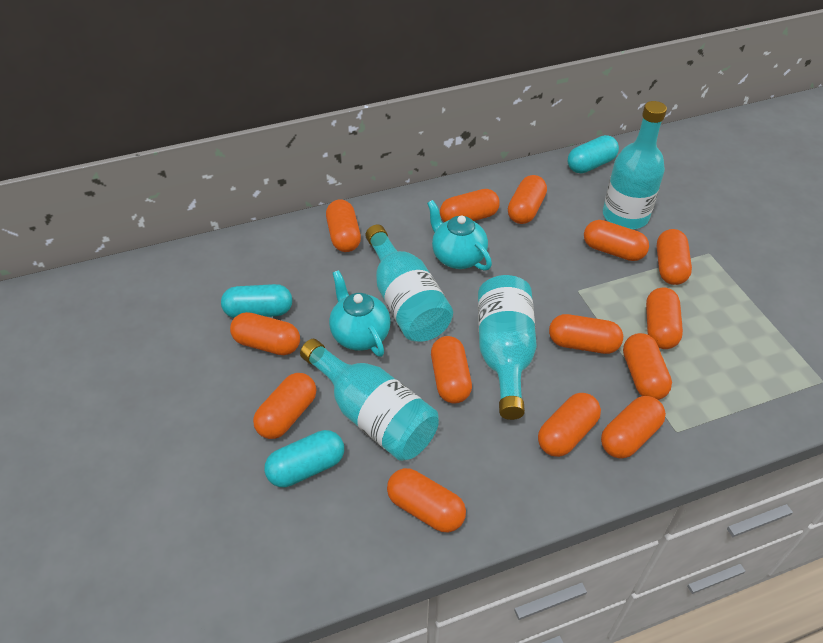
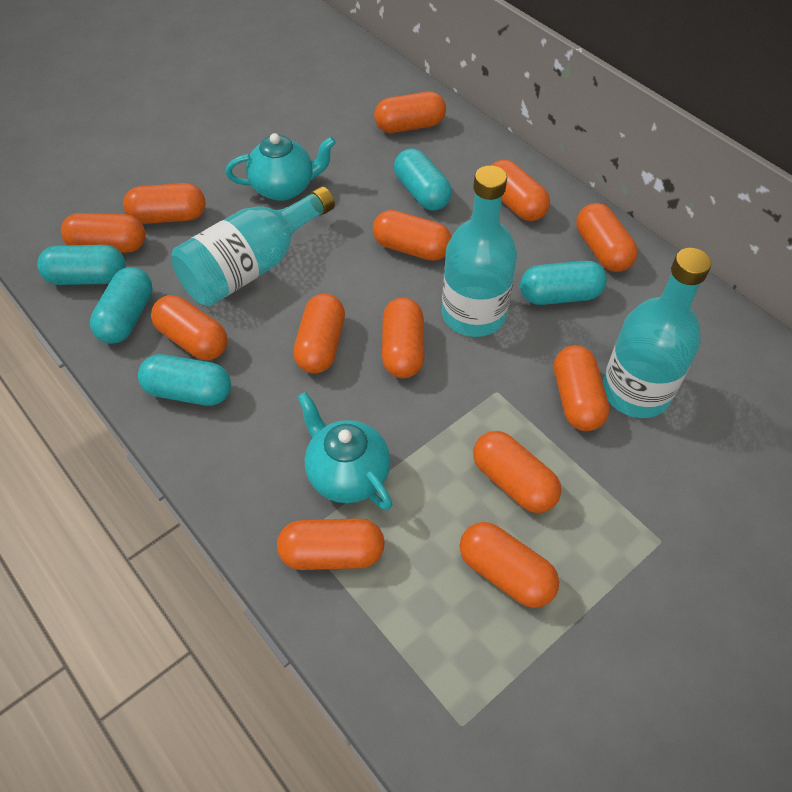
orange capsule: [230,312,300,355] [253,373,316,439] [326,200,361,252] [387,468,466,533] [431,336,472,404] [440,189,500,222] [508,175,547,224] [538,393,601,457] [549,314,623,354] [584,220,649,261] [601,396,666,459] [623,333,672,400] [646,288,683,349] [657,229,692,285] = 14 -> [61,213,146,253] [123,183,206,224] [151,295,227,360] [277,518,385,570] [293,294,345,374] [373,210,452,261] [374,91,446,133] [382,297,424,378] [460,522,559,608] [473,431,561,513] [492,160,550,221] [554,345,609,431] [576,203,638,272] = 13
turquoise bottle: [300,339,439,461] [365,225,453,342] [478,275,537,420] [603,101,667,229] = 4 -> [171,186,335,306] [442,165,517,337] [602,248,712,418] = 3
turquoise capsule: [221,284,292,318] [264,430,344,487] [568,135,619,174] = 3 -> [37,245,126,285] [90,267,153,344] [138,354,231,406] [394,148,452,211] [520,261,607,305] = 5

